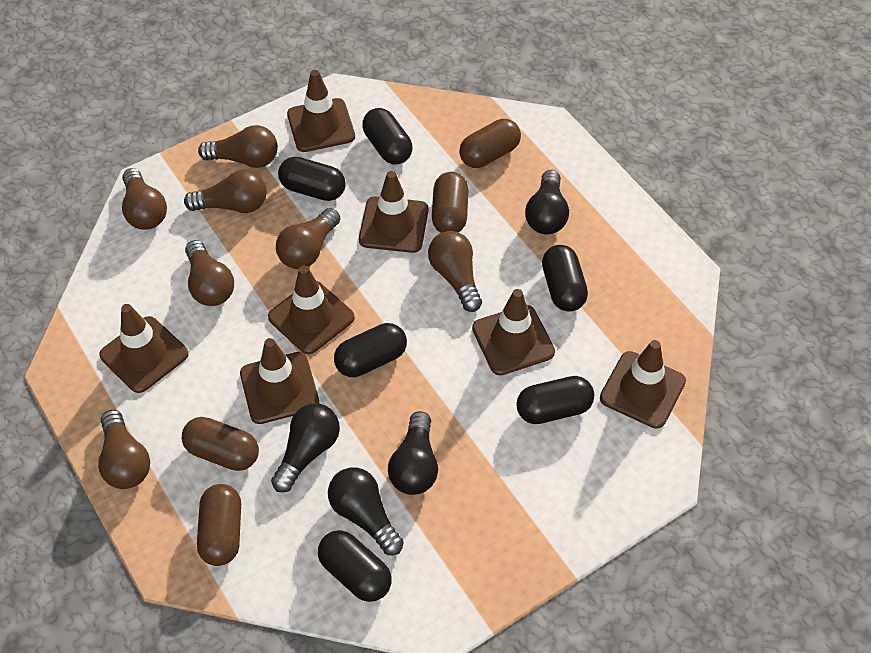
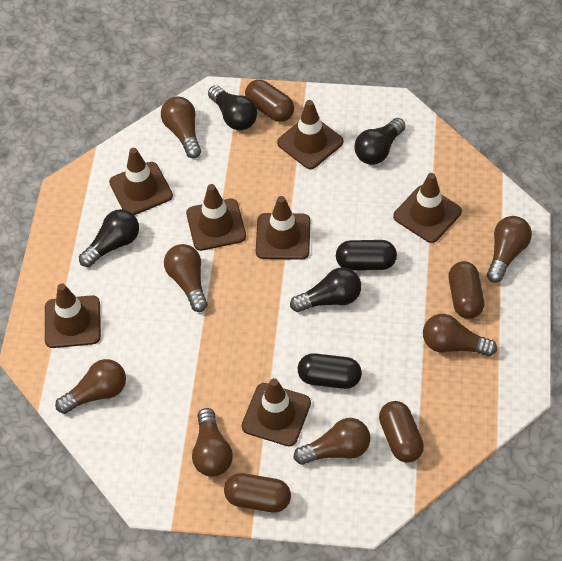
black capsule: [278,157,346,201] [318,530,392,602] [334,323,407,377] [362,108,413,164] [516,376,594,424] [542,245,588,312] = 6 -> [298,353,362,389] [336,240,397,271] = 2

